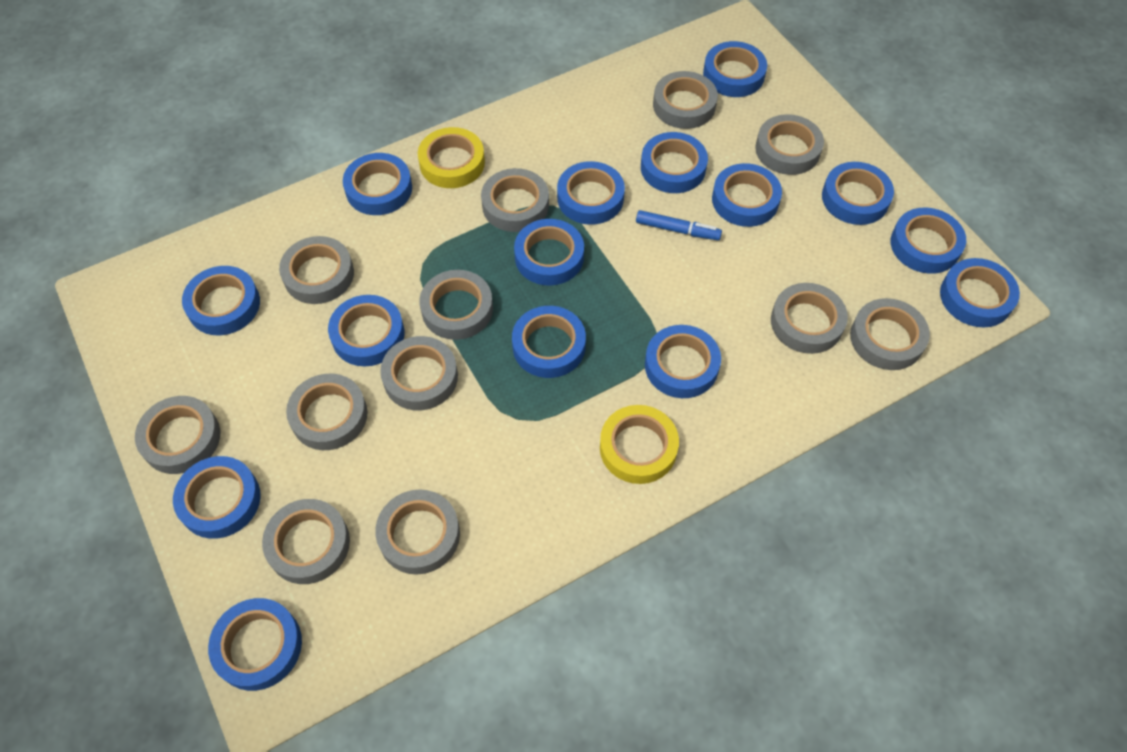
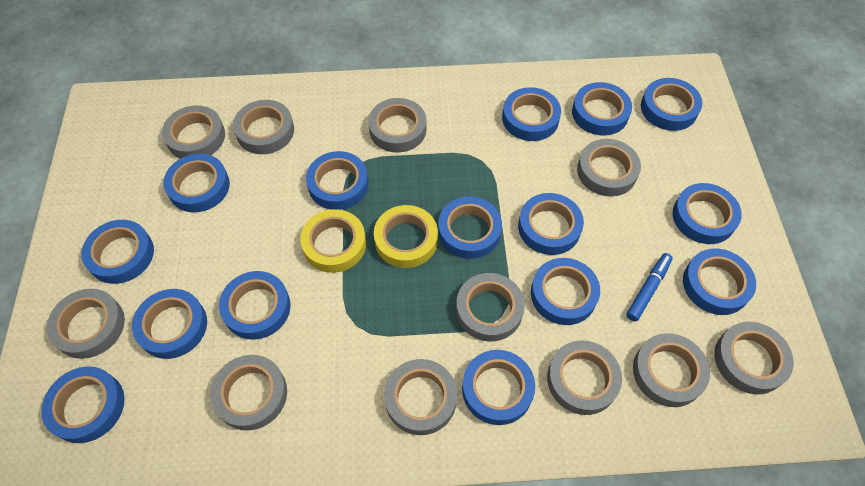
grey tape: [135,396,220,474] [262,499,350,584] [279,236,354,304] [286,374,368,450] [375,489,460,575] [380,336,458,410] [419,270,493,340] [481,168,549,232] [653,71,718,129] [755,114,824,175] [771,283,848,354] [850,298,930,370] = 12 -> [47,289,125,359] [162,105,225,159] [211,355,287,431] [233,100,294,154] [368,98,427,153] [384,359,457,435] [456,273,525,341] [547,340,622,415] [577,139,641,196] [633,333,710,407] [714,322,794,394] = 11

